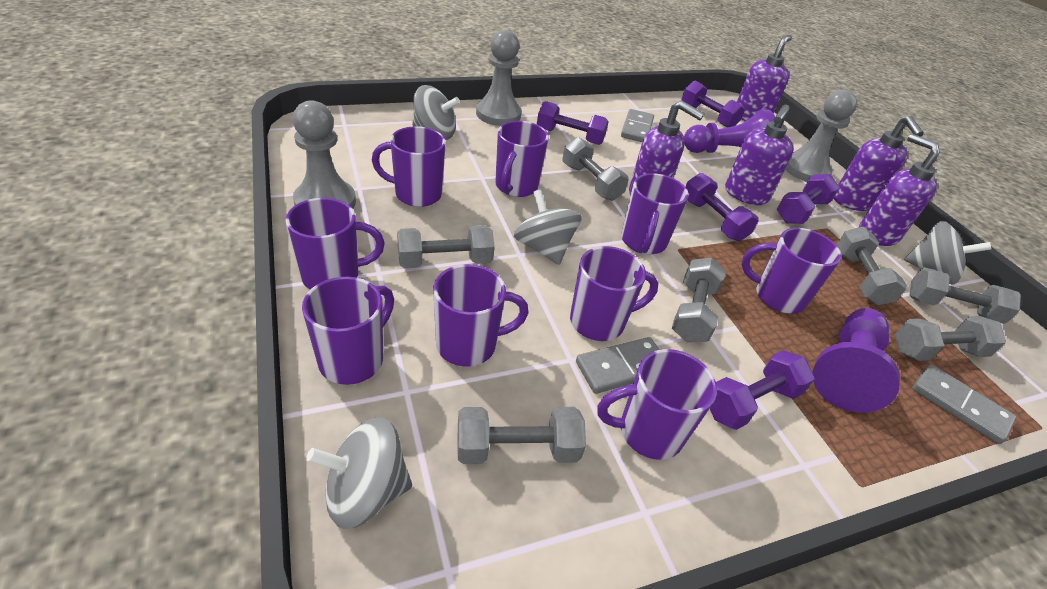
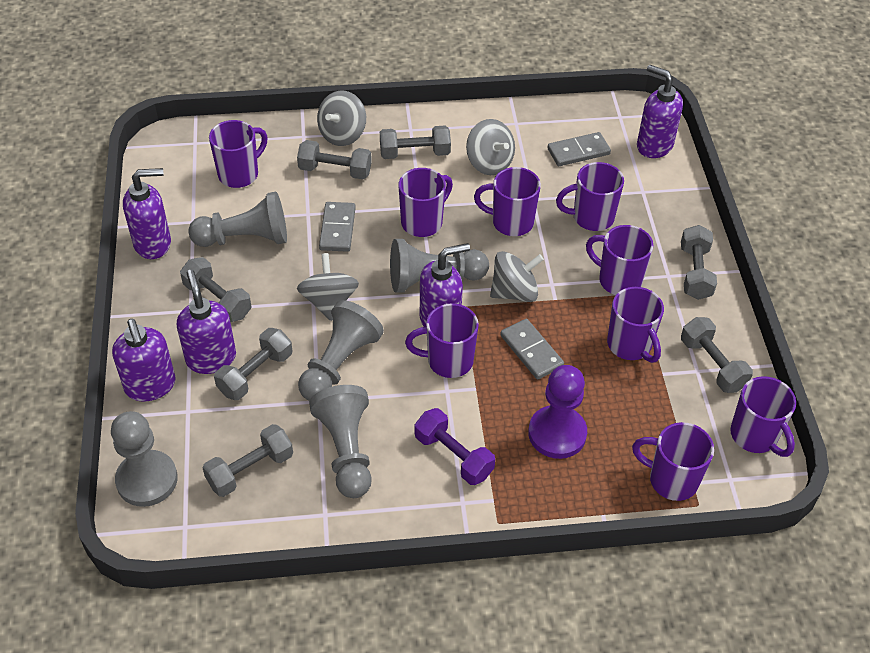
grey pawn: [293,100,356,209] [476,30,522,126] [785,90,857,182] = 3 -> [111,411,178,507] [188,192,287,247] [298,300,384,401] [309,385,372,498] [390,239,489,293] = 5
purple dumbbell: [537,101,609,145] [681,81,745,128] [685,173,759,241] [710,350,815,430] [777,174,840,224] = 5 -> [414,408,495,485] = 1
purple pawn: [684,110,775,153] [813,308,900,413] = 2 -> [528,365,587,459] = 1

